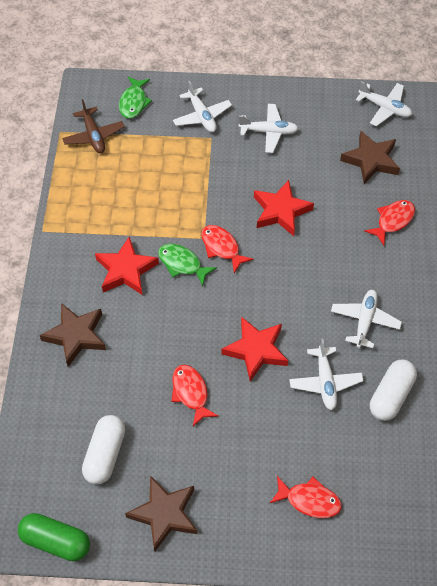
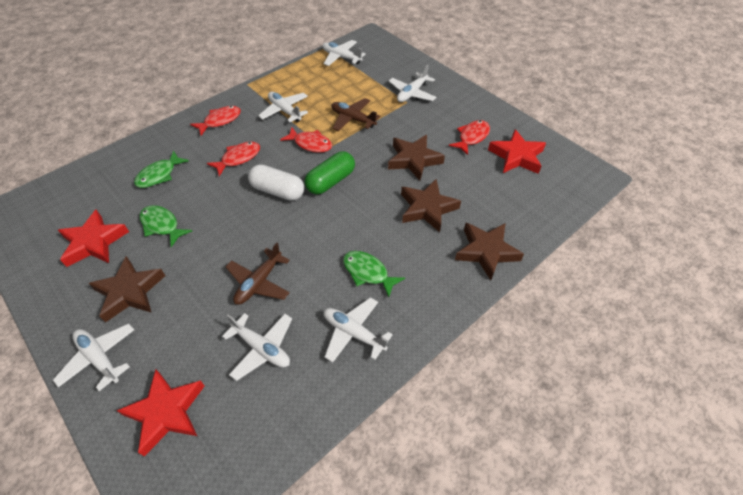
brown plane: [62,99,124,153] = 1 -> [226,243,290,305] [331,98,381,131] = 2
brown star: [39,303,106,367] [125,476,198,551] [340,131,400,184] = 3 -> [89,256,165,323] [388,135,445,180] [401,179,461,232] [455,223,524,280] = 4
green fish: [119,76,152,119] [158,244,217,286] = 2 -> [134,151,189,188] [139,205,192,247] [343,251,405,297] = 3
white capsule: [82,415,125,485] [370,359,417,421] = 2 -> [248,164,304,201] = 1
white plane: [173,81,232,132] [238,104,299,153] [289,339,364,410] [331,290,402,348] [356,81,412,126] = 5 -> [53,324,134,391] [222,313,292,381] [258,92,308,122] [322,40,366,66] [323,297,393,363] [389,65,437,102] = 6

